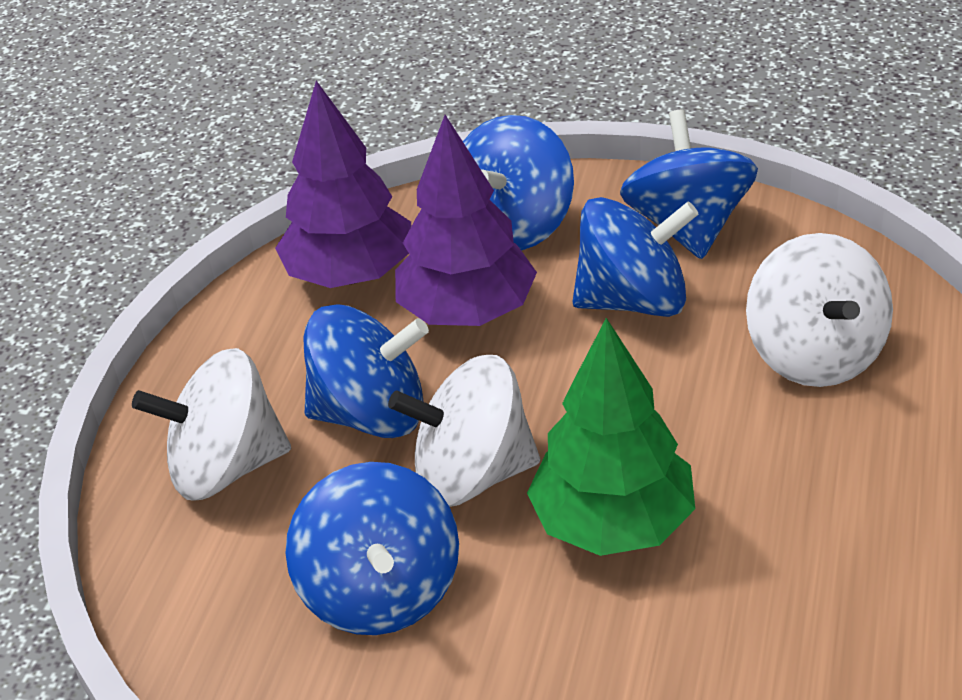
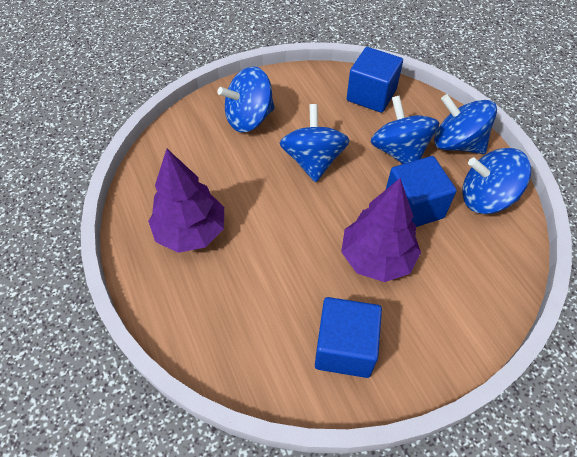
blue cube: none = 0 -> [315,297,382,378] [347,47,403,113] [386,156,457,227] = 3
green tree: [527,318,695,556] = 1 -> none = 0
white spinning top: [132,348,291,501] [388,355,540,507] [746,233,893,387] = 3 -> none = 0

